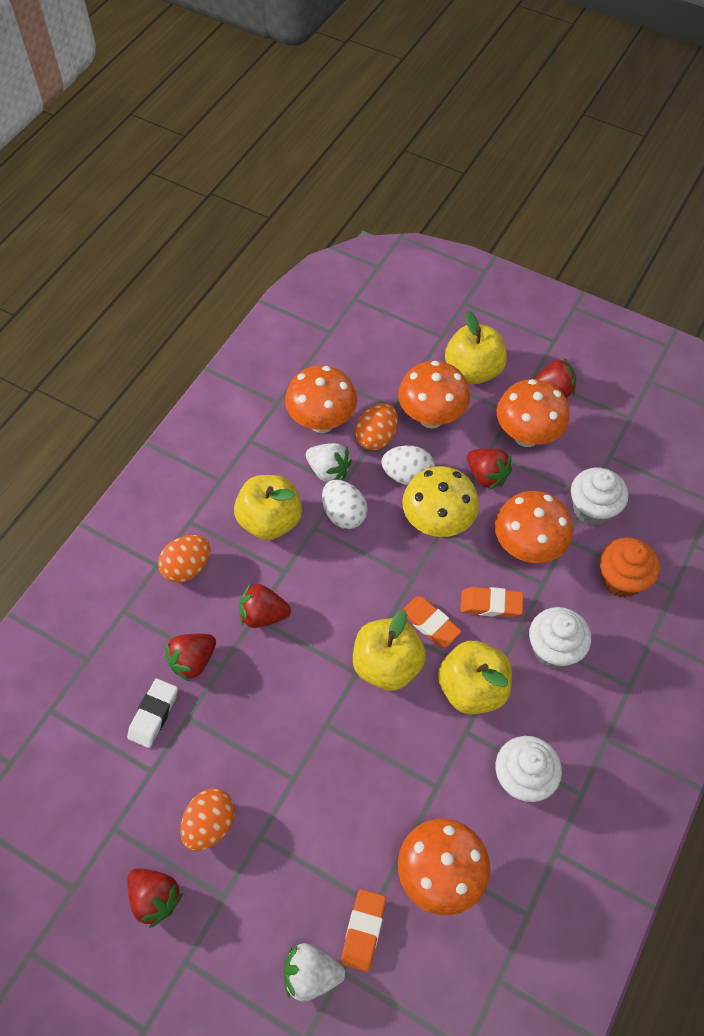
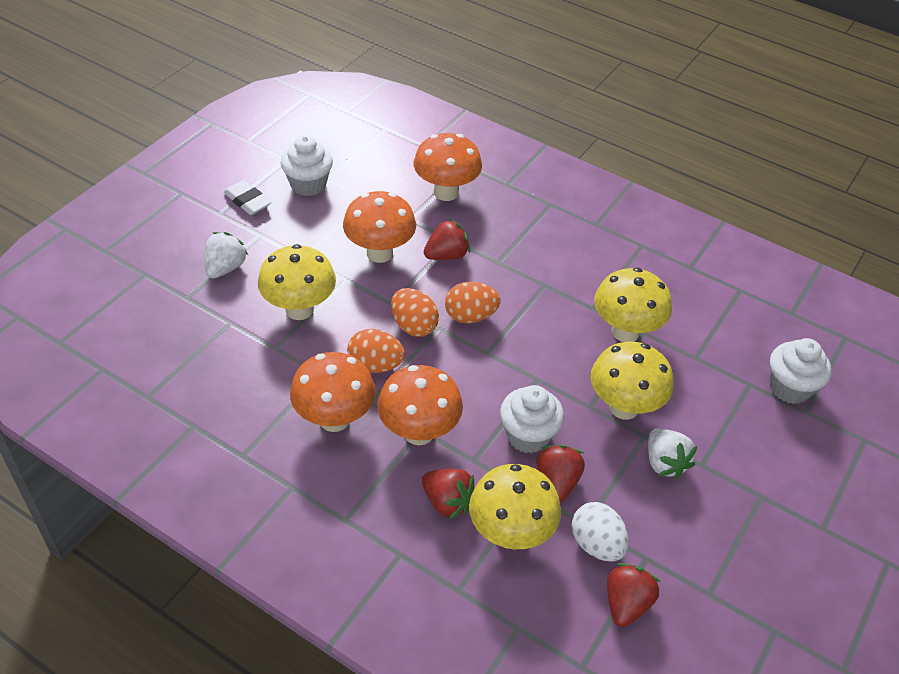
orange cupcake: [600,538,660,597] = 1 -> none = 0
orange eraser: [341,889,386,972] [402,596,462,647] [460,587,523,617] = 3 -> none = 0
orange mushroom: [285,365,357,433] [398,361,470,429] [398,819,490,915] [495,491,573,563] [497,379,570,447] = 5 -> [290,352,376,432] [343,191,416,263] [377,365,463,445] [414,133,482,201] = 4
red strawberry: [127,868,183,928] [165,634,216,682] [239,582,291,628] [467,448,512,490] [534,358,576,398] = 5 -> [422,469,475,520] [424,219,470,260] [536,445,585,502] [607,563,660,627] = 4
white egg: [322,480,368,529] [381,446,435,485] = 2 -> [572,502,629,562] = 1
yellow apple: [234,475,302,540] [353,610,426,691] [438,641,512,714] [445,311,507,384] = 4 -> none = 0
yellow mushroom: [402,466,479,537] = 1 -> [258,244,336,320] [469,464,561,549] [591,342,673,420] [594,268,672,342] = 4

